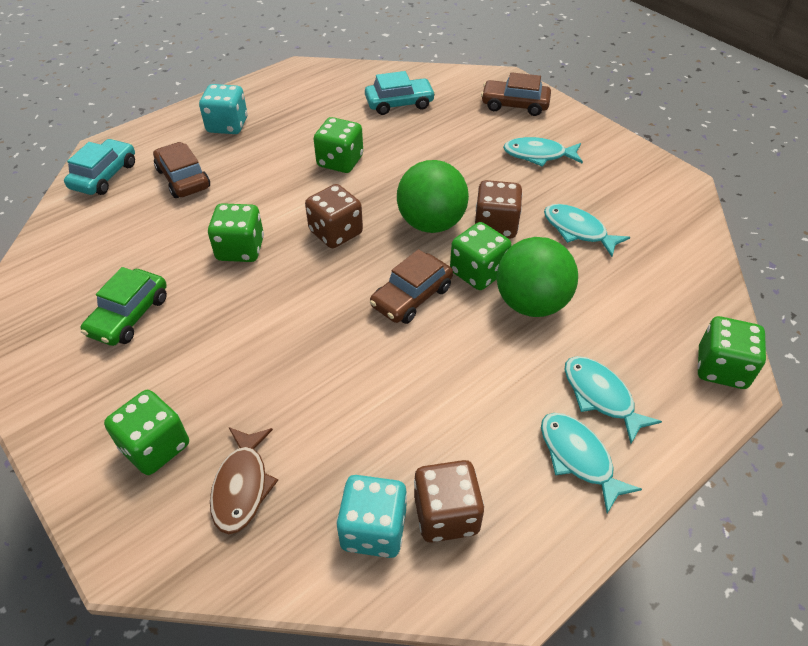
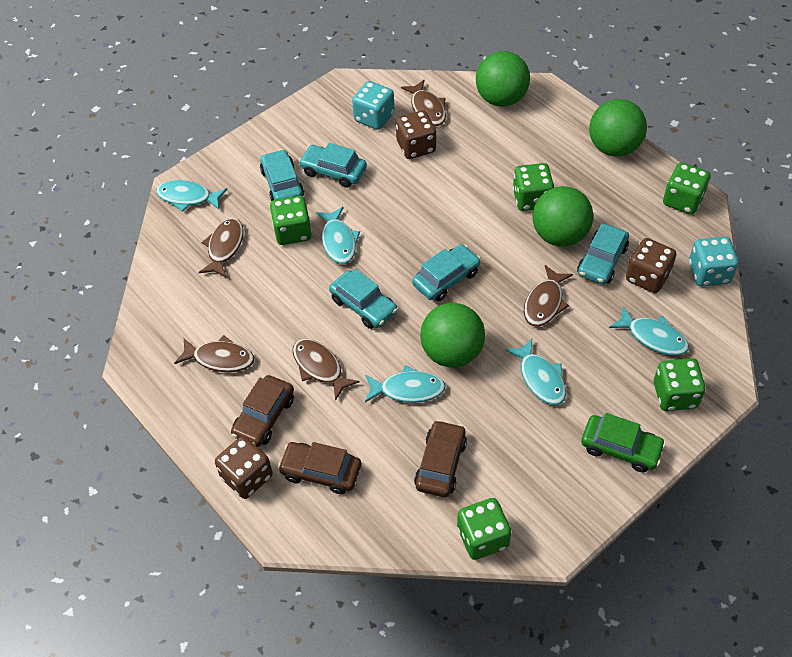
brown fish: [210,427,278,534] = 1 -> [174,335,254,372] [199,218,244,278] [292,339,360,401] [401,80,446,126] [524,265,573,327] = 5
green ball: [397,160,469,233] [497,237,578,317] = 2 -> [420,303,485,368] [476,51,530,107] [533,186,593,247] [589,99,647,157] = 4
turquoise car: [64,139,135,195] [365,71,436,115] = 2 -> [260,149,304,201] [299,143,367,188] [329,269,398,329] [412,244,481,301] [577,224,629,285] = 5
turquoise fish: [503,137,583,167] [541,413,642,513] [544,204,630,257] [564,356,662,444] = 4 -> [156,180,227,212] [316,207,360,264] [365,365,446,403] [505,338,566,405] [609,306,689,356] = 5

